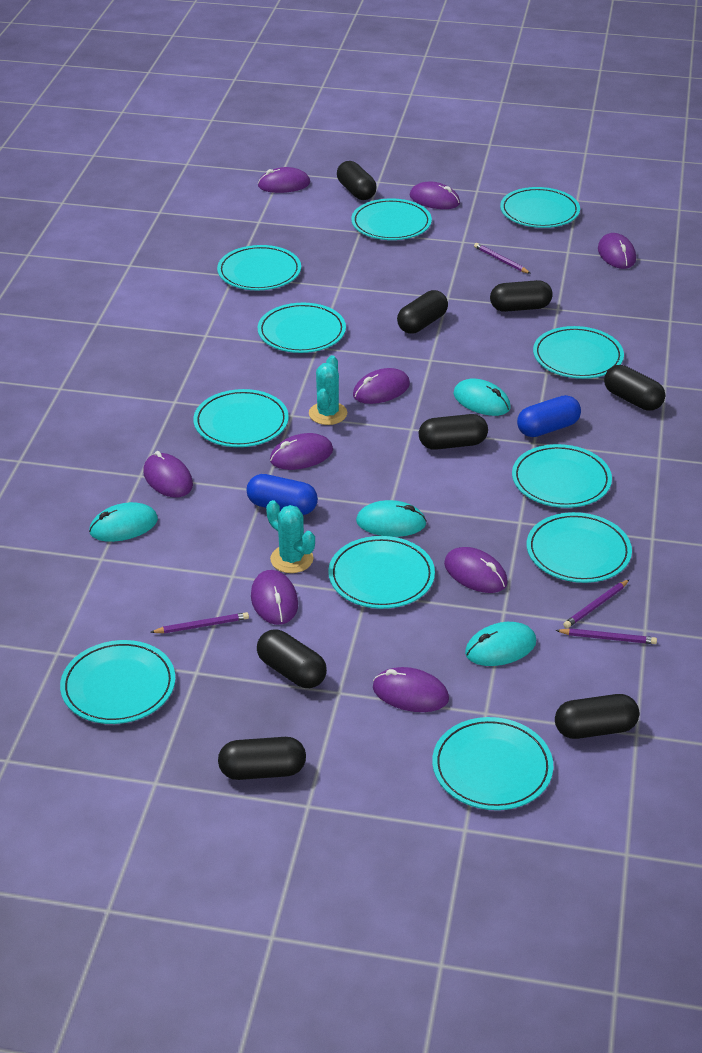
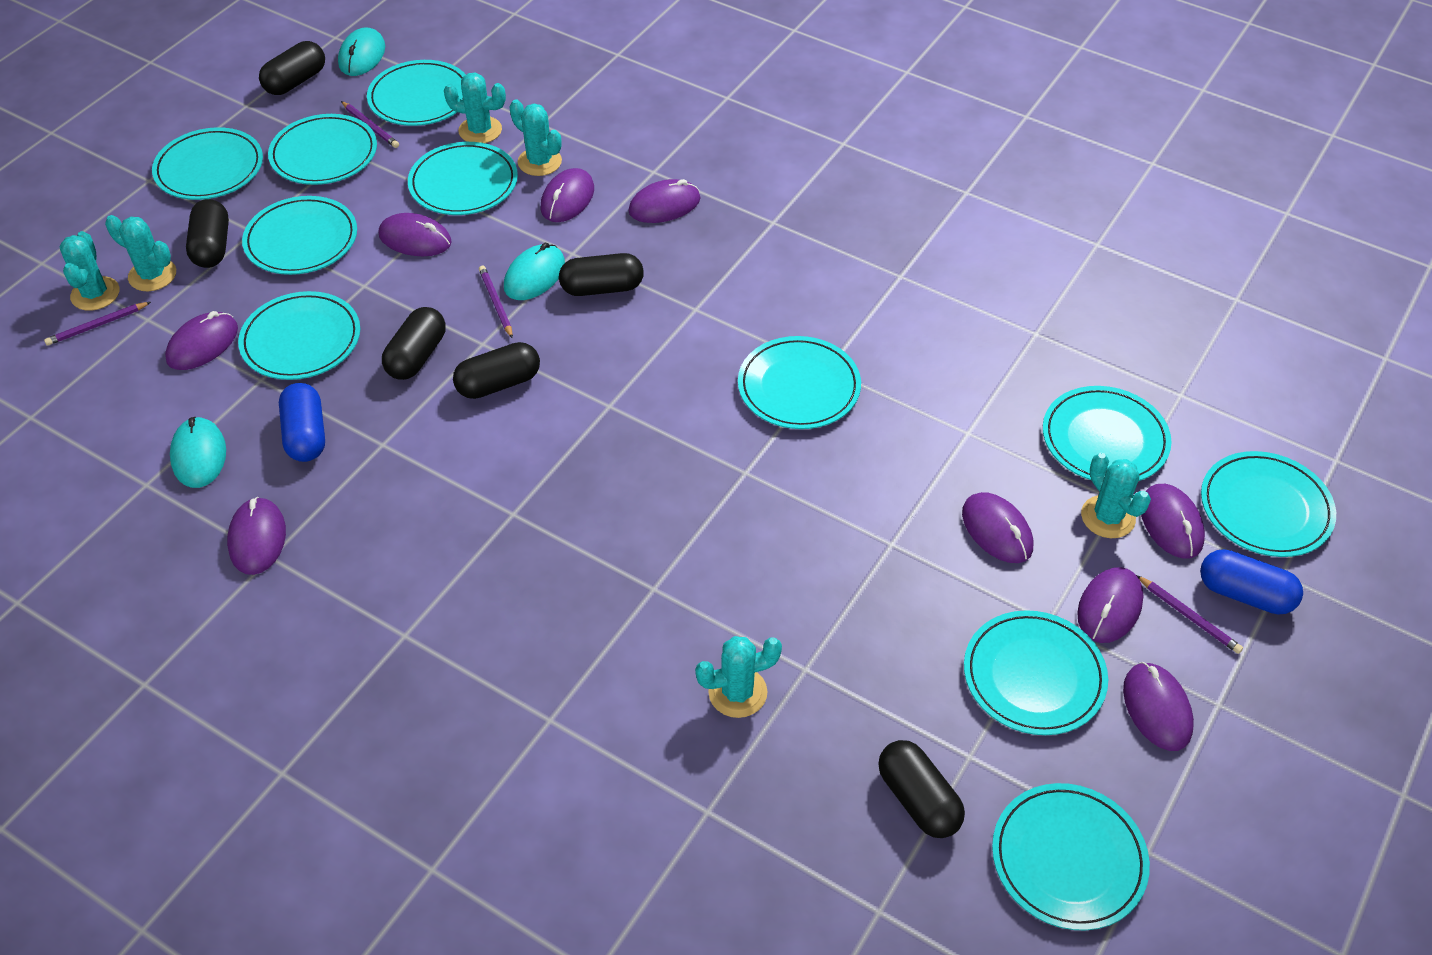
black capsule: [218,737,306,780] [257,629,327,688] [337,161,376,200] [397,290,448,334] [419,414,488,450] [490,280,553,312] [555,694,639,739] [604,365,665,411] = 8 -> [186,199,229,268] [259,41,325,95] [382,307,446,380] [453,342,540,399] [559,253,644,296] [878,740,965,838] = 6
turquoise cactus: [266,500,315,573] [309,355,347,425] = 2 -> [60,231,119,311] [105,215,176,291] [444,72,506,143] [509,99,562,176] [695,636,782,718] [1081,453,1151,538] = 6
turquoise mouse: [89,502,158,542] [356,500,426,537] [454,379,511,416] [465,622,536,666] = 4 -> [170,417,226,488] [338,28,385,76] [504,243,565,300] = 3

